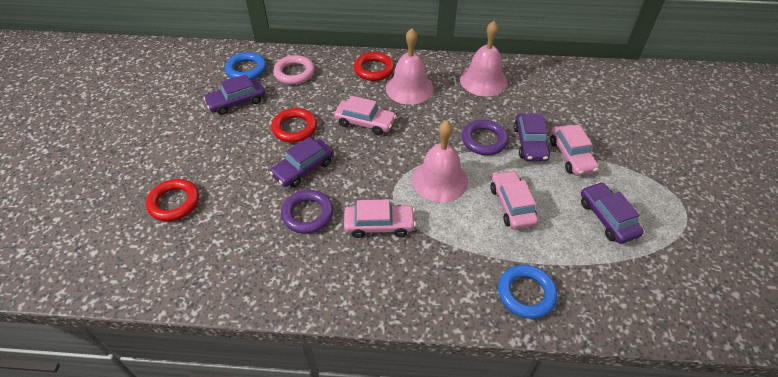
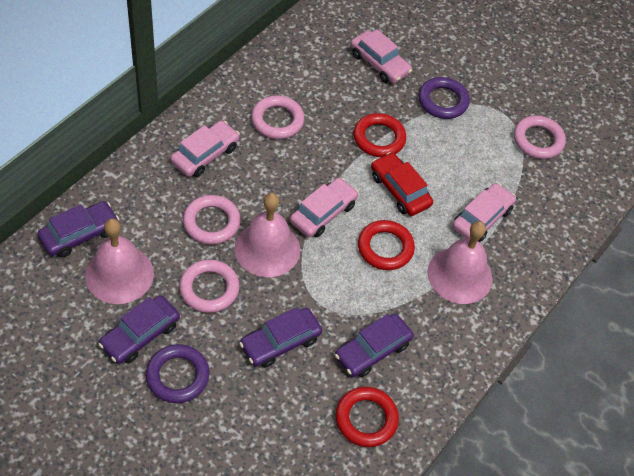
blue ring: [225,52,266,80] [498,265,558,319] = 2 -> none = 0
pink ring: [273,55,315,84] = 1 -> [179,259,240,313] [183,195,241,245] [251,95,305,139] [514,115,566,159] = 4
red car: none = 0 -> [371,152,433,216] = 1

